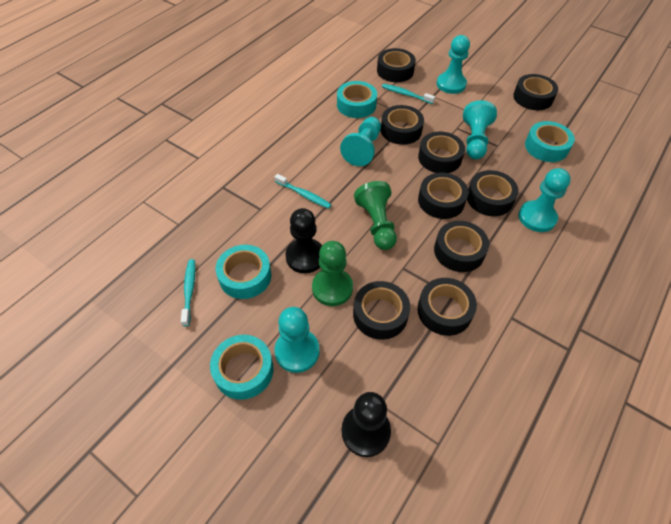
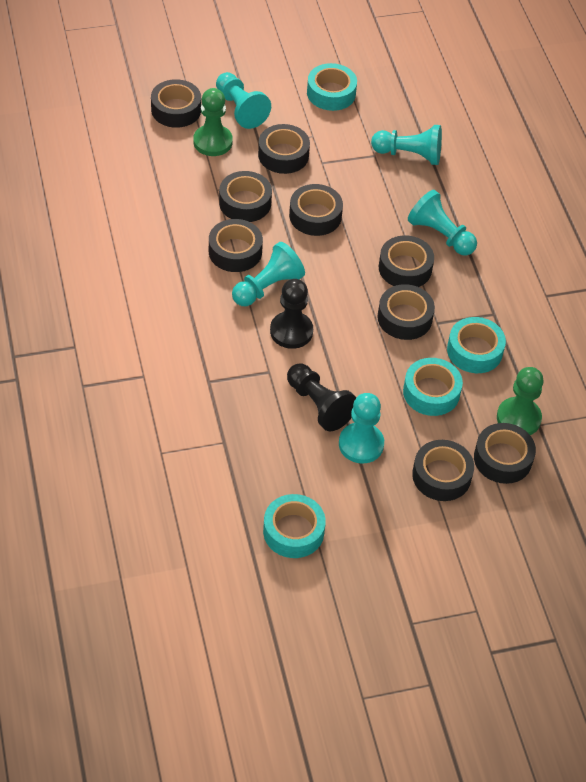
turquoise toothbrush: [181,259,195,326] [275,174,331,209] [382,84,435,104] = 3 -> none = 0

